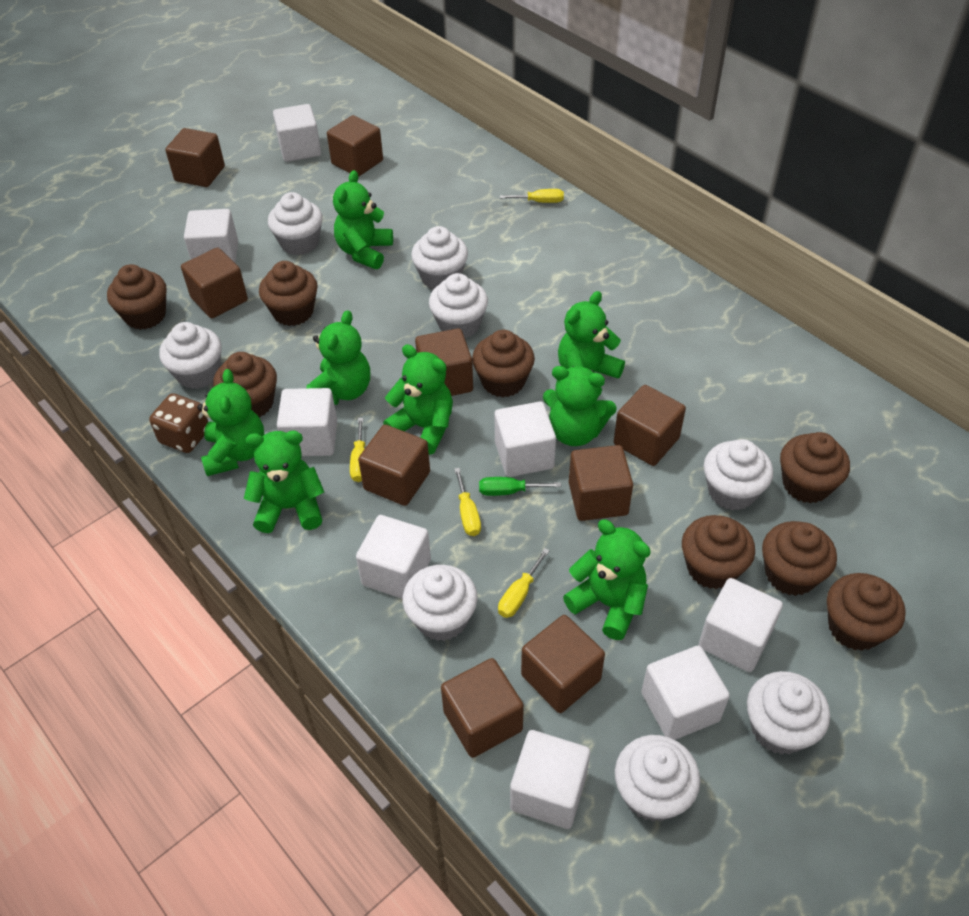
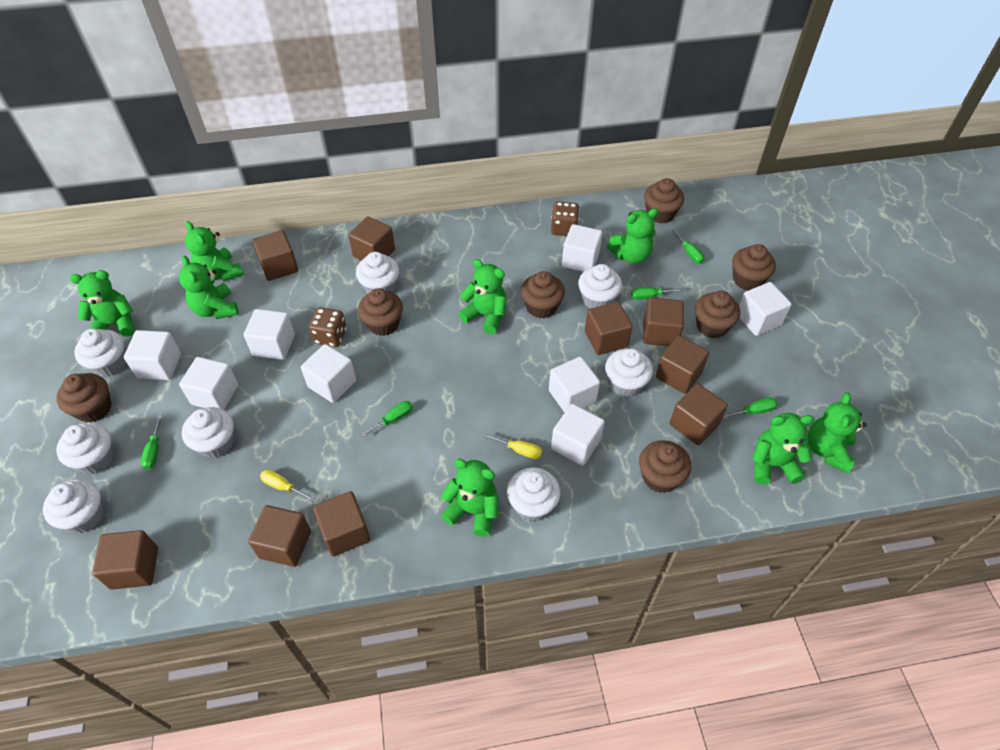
brown cupcake: [107,264,167,330] [213,352,277,418] [259,261,318,326] [472,330,535,398] [682,515,755,589] [762,521,837,596] [780,432,850,503] [827,573,906,651] = 8 -> [56,373,111,423] [358,288,403,336] [521,271,565,318] [639,440,691,493] [644,178,684,223] [695,291,740,338] [732,244,776,291] = 7
brown dice: [149,393,208,453] = 1 -> [309,307,347,347] [551,202,579,236] = 2
green screwdriver: [479,477,561,496] = 1 -> [141,415,162,469] [361,401,413,437] [631,287,683,300] [672,229,704,263] [723,397,778,418] = 5
yellow screwdriver: [350,418,365,482] [454,468,481,536] [498,548,549,618] [500,189,564,203] = 4 -> [260,470,315,501] [484,434,542,459] = 2

